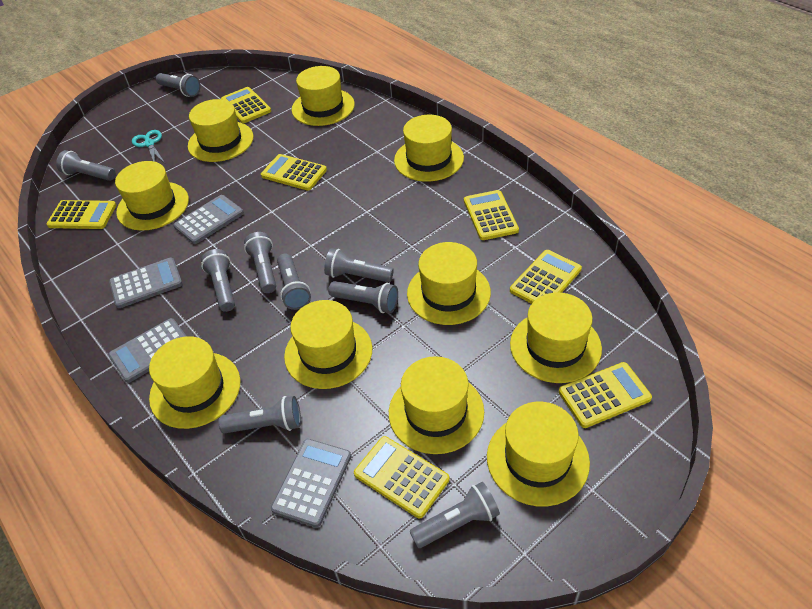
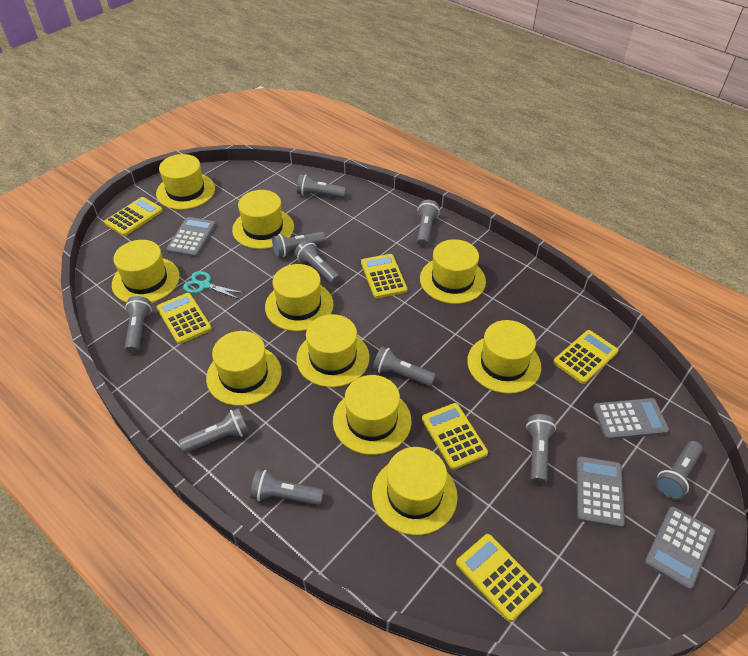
grey flashlight: [56,150,116,181] [156,73,201,97] [201,249,235,312] [218,396,301,434] [244,232,276,293] [277,254,311,310] [324,248,394,282] [328,281,398,313] [410,482,500,548] = 9 -> [125,296,152,353] [179,408,249,453] [250,469,324,505] [272,232,326,257] [294,240,340,285] [297,174,346,198] [373,346,436,386] [417,200,440,246] [526,414,556,484] [655,441,703,500] = 10
yellow calculator: [46,200,116,229] [221,87,271,123] [261,154,327,191] [354,436,450,518] [464,190,519,240] [510,250,582,304] [559,362,652,428] = 7 -> [104,197,163,236] [157,293,212,344] [361,254,407,298] [422,403,488,470] [456,534,543,622] [553,330,618,384] = 6

